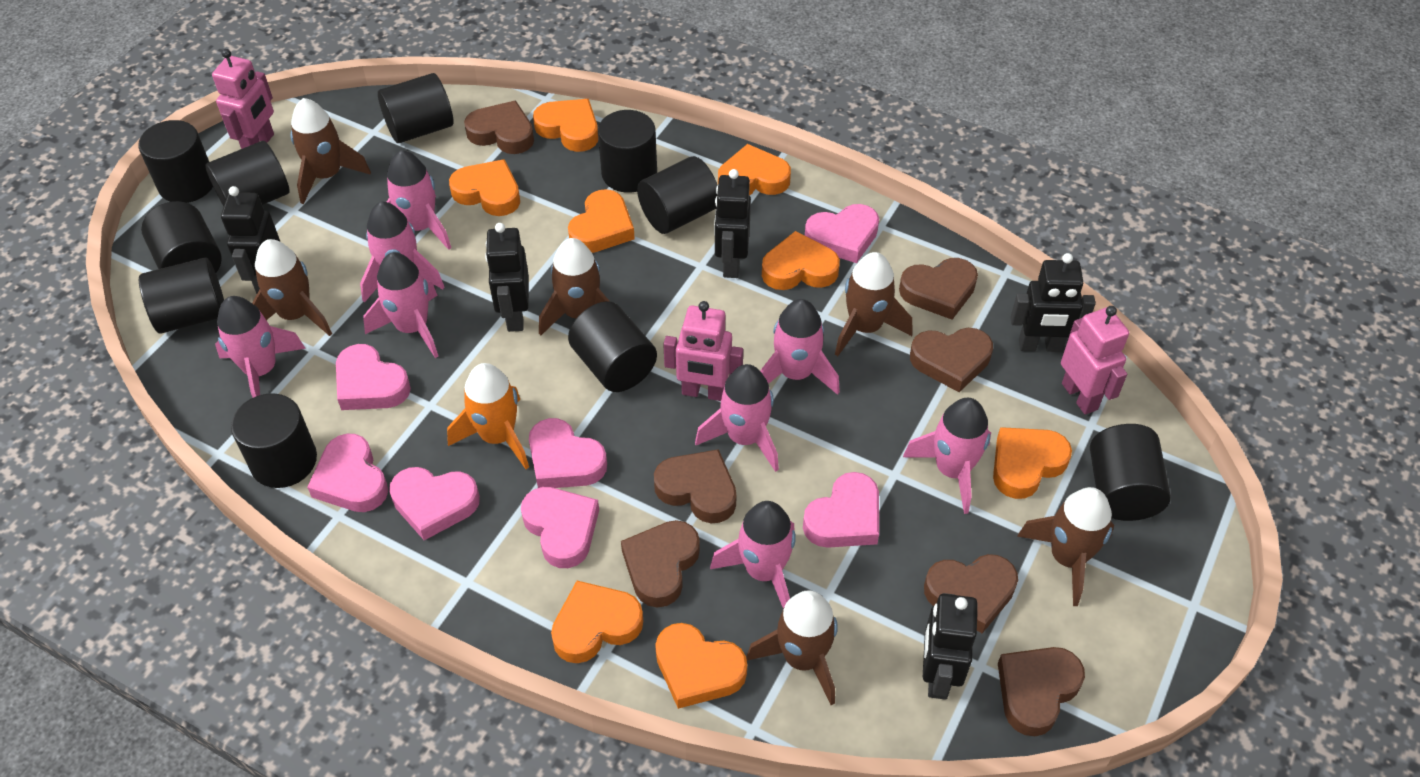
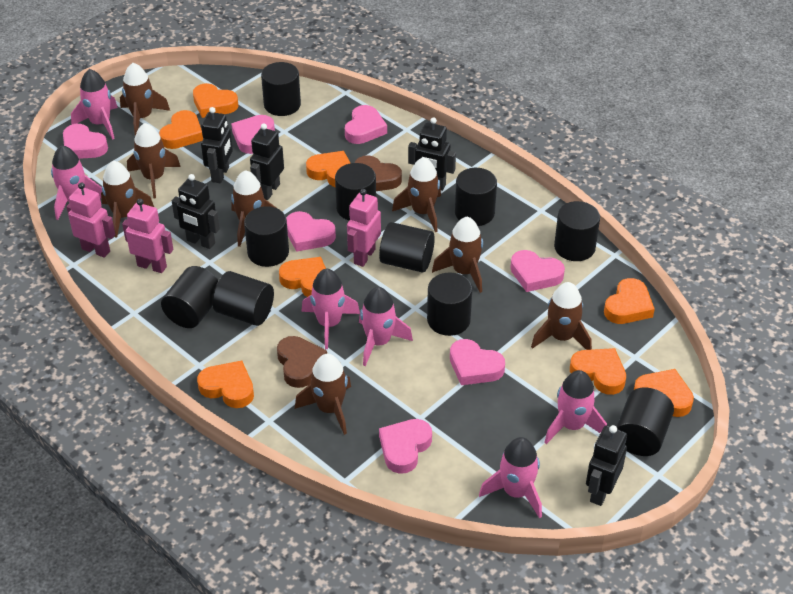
brown heart: [464,101,534,154] [621,520,700,608] [654,449,737,523] [899,258,978,320] [910,328,993,392] [924,554,1018,633] [998,647,1085,736] = 7 -> [277,336,327,388] [354,155,402,191] = 2
brown rocket: [252,239,332,336] [291,98,371,204] [539,238,610,335] [746,590,838,705] [835,252,913,356] [1017,487,1114,606] = 6 -> [101,161,154,237] [120,63,170,136] [127,123,181,198] [231,170,278,247] [295,354,351,435] [392,157,441,232] [432,217,483,293] [531,282,592,350] = 8
orange rocket: [447,363,529,469] = 1 -> none = 0
pink rocket: [215,296,306,398] [360,202,444,303] [363,252,438,358] [387,150,451,250] [695,364,779,472] [710,501,796,609] [760,299,840,395] [903,398,991,514] = 8 -> [51,145,102,220] [71,69,118,140] [301,269,360,349] [359,287,413,366] [479,437,542,519] [545,370,607,444] = 6

